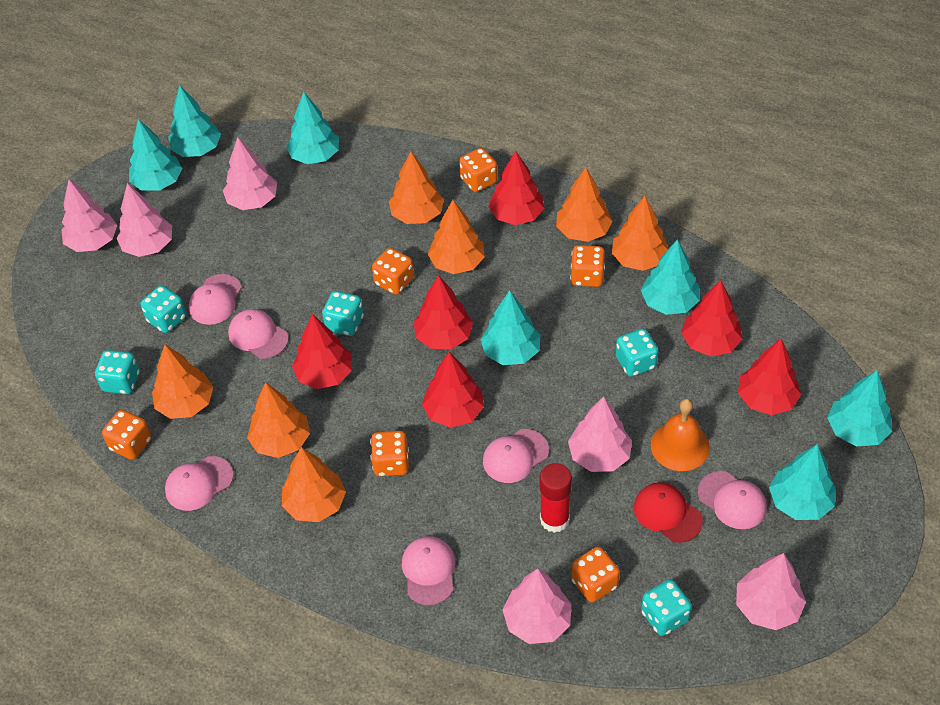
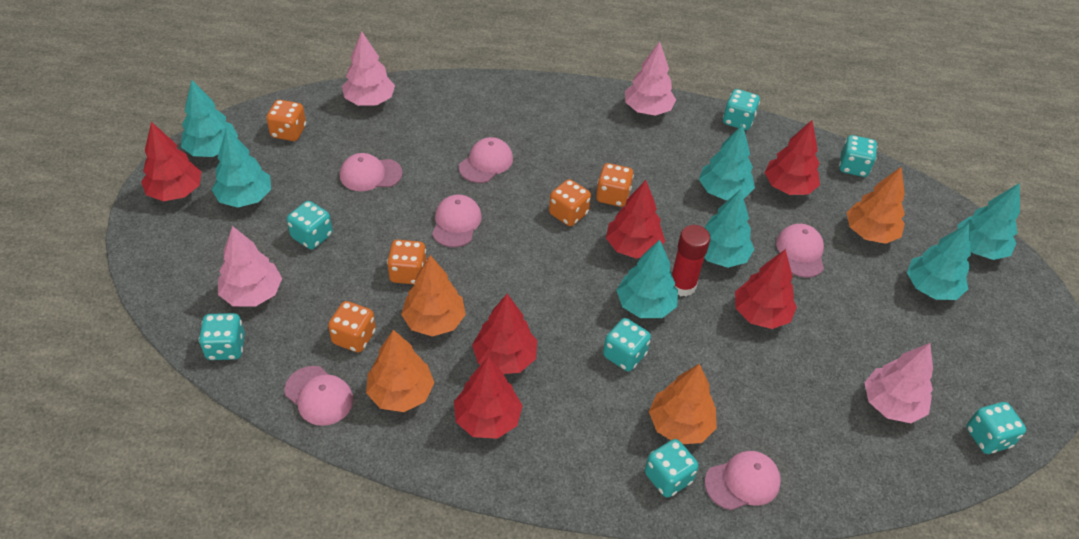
orange bell: [651,399,710,471] = 1 -> none = 0
orange dice: [102,410,151,460] [370,431,409,476] [372,248,414,295] [459,148,498,192] [570,245,605,287] [571,547,620,602] = 6 -> [266,100,306,141] [328,301,376,352] [387,240,426,284] [549,179,591,226] [596,163,634,207] = 5
orange tree: [152,345,213,419] [247,382,310,458] [282,447,346,522] [389,151,444,224] [428,200,485,274] [556,168,613,242] [612,196,669,271] = 7 -> [366,330,435,412] [401,255,466,337] [649,364,717,444] [847,166,905,244] = 4
pink tree: [61,180,117,252] [117,183,172,257] [223,137,277,210] [503,568,572,644] [568,396,632,472] [736,553,806,630] = 6 -> [218,226,282,307] [342,31,395,106] [625,42,676,116] [864,343,933,423] = 4
red cap: [634,483,703,543] = 1 -> none = 0
turquoise dice: [95,350,140,394] [141,285,186,333] [322,291,364,336] [616,328,658,377] [641,579,692,636] = 5 -> [199,313,245,360] [287,201,333,249] [603,318,651,371] [645,439,699,498] [723,89,760,130] [839,135,877,177] [967,402,1026,454] = 7

